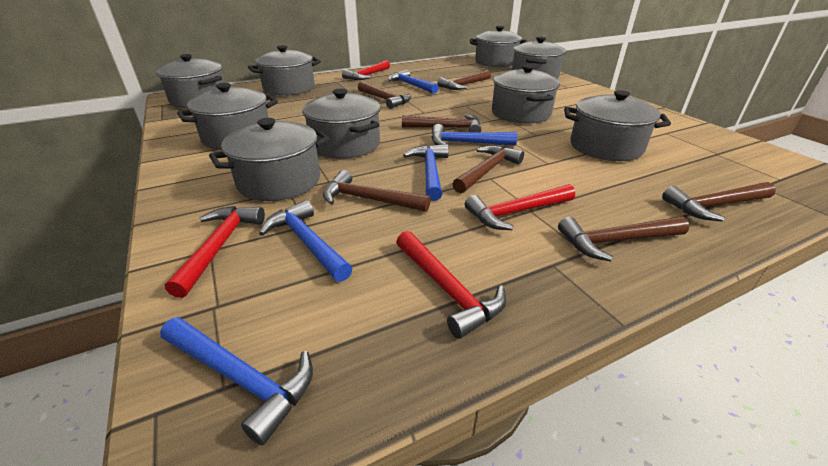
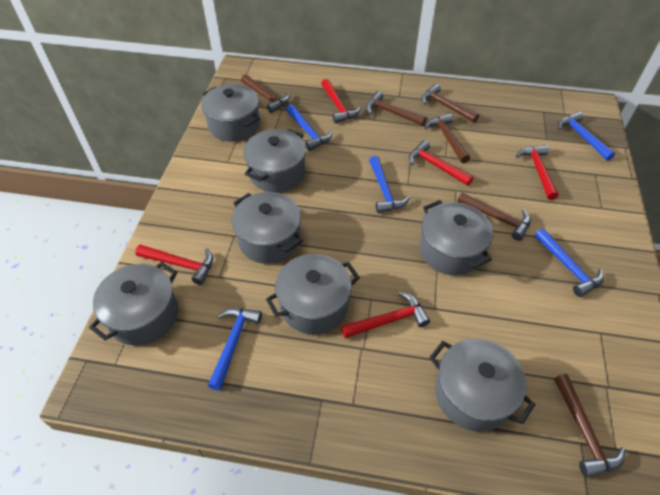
brown hammer: [323,170,431,212] [358,81,411,109] [402,114,481,132] [437,70,491,90] [452,145,524,193] [558,217,690,262] [662,182,776,222] = 7 -> [241,74,290,113] [366,91,427,126] [421,84,479,123] [425,113,470,163] [457,192,531,241] [554,374,625,477] = 6
grey pot: [156,54,225,108] [177,83,278,150] [209,118,330,201] [248,45,321,96] [302,89,380,159] [470,26,527,67] [492,65,560,124] [512,37,566,79] [564,90,671,161] = 9 -> [89,262,178,346] [201,84,260,142] [232,192,303,264] [243,129,306,192] [266,254,360,334] [419,200,493,275] [429,339,535,432] = 7
red hammer: [165,206,265,298] [342,60,390,80] [396,231,506,339] [465,184,575,230] = 4 -> [135,244,213,285] [321,79,361,123] [341,292,430,338] [409,140,474,186] [516,145,559,200] = 5

